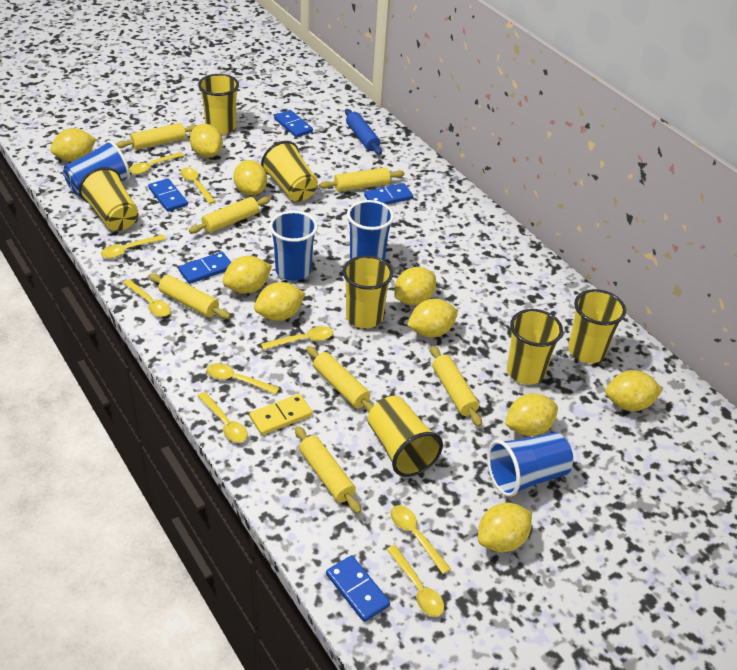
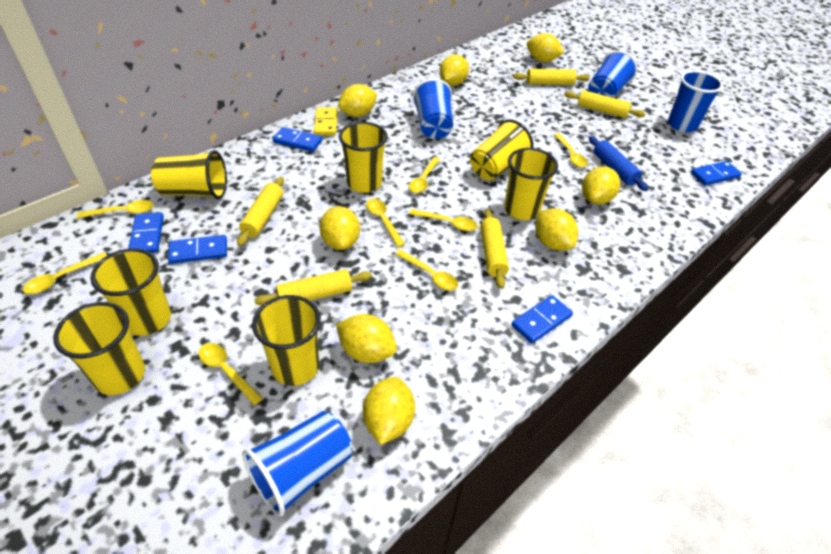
yellow lemon: [50,128,96,162] [190,124,223,158] [222,256,272,294] [233,160,267,196] [254,282,305,321] [394,267,436,305] [407,299,458,337] [478,503,532,552] [505,393,558,436] [605,370,663,411] = 10 -> [320,206,360,250] [336,314,397,363] [338,84,377,117] [363,377,415,445] [439,54,469,86] [527,33,564,62] [535,208,578,250] [582,166,620,205] = 8
yellow rolling pin: [116,123,197,150] [148,273,230,319] [189,197,270,233] [295,426,361,514] [306,346,374,413] [319,167,405,192] [430,346,482,427] = 7 -> [237,177,284,246] [254,269,372,305] [480,209,509,289] [513,69,590,85] [564,90,646,118] = 5
yellow spoon: [101,235,166,258] [123,279,171,317] [129,152,184,174] [180,167,216,204] [198,392,248,442] [206,363,279,394] [261,326,333,350] [387,545,444,617] [390,505,451,574] = 9 -> [23,252,107,294] [77,200,153,218] [199,343,263,405] [366,199,405,247] [395,250,458,291] [409,157,440,193] [409,209,478,231] [554,133,588,168] = 8

